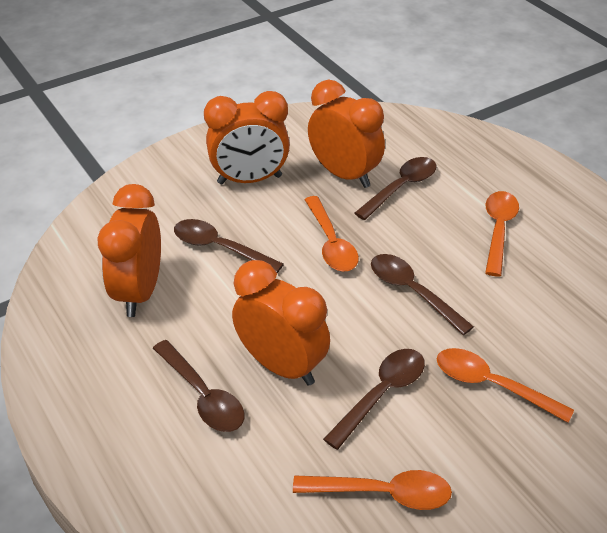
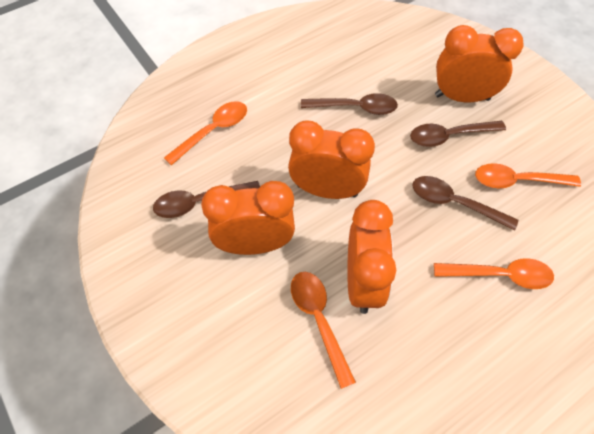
brown spoon: [153,340,244,432] [174,219,284,273] [323,349,425,450] [354,157,436,220] [371,254,474,335] = 5 -> [153,181,260,218] [301,93,398,115] [410,121,506,147] [412,176,518,231] = 4

